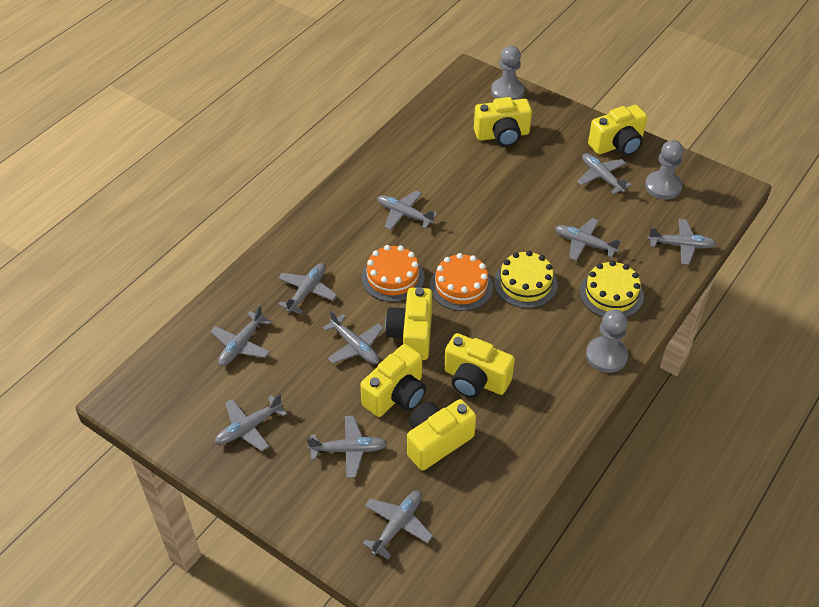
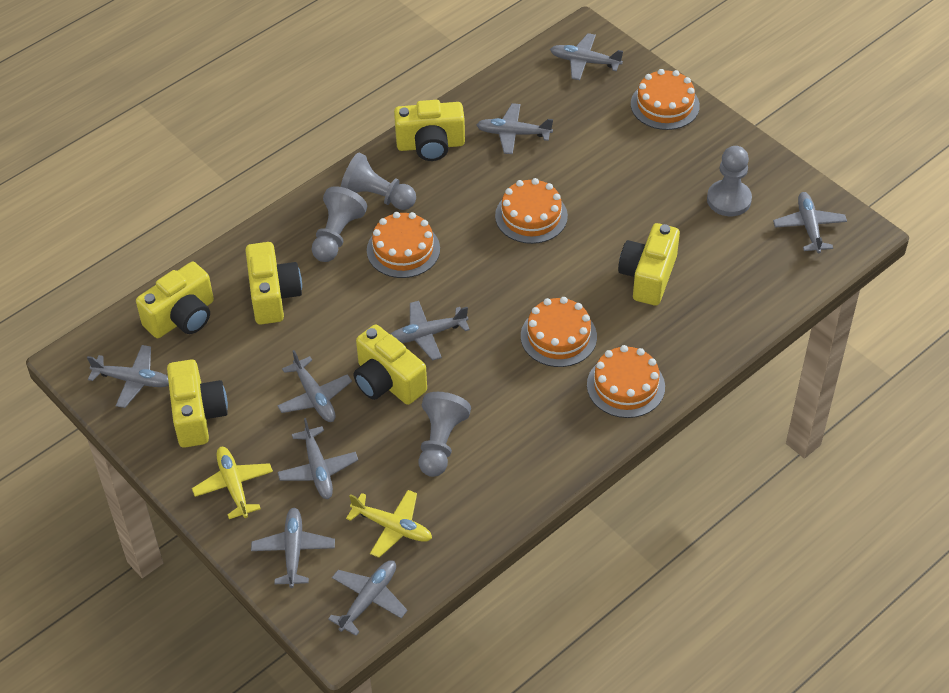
grey pawn: [491,46,524,100] [586,309,628,373] [645,140,684,200] = 3 -> [312,186,367,262] [341,153,416,210] [418,392,471,477] [707,146,752,216] = 4
grey plane: [211,305,271,366] [215,394,287,451] [278,263,337,314] [307,415,388,478] [323,310,384,364] [363,491,433,559] [377,190,438,230] [555,218,621,261] [577,153,632,194] [648,219,717,265] = 10 -> [87,345,169,408] [251,508,335,588] [277,350,352,422] [277,418,358,499] [328,560,407,636] [391,301,470,360] [476,103,553,154] [550,33,623,80] [773,192,847,254] = 9
orange cake: [361,245,425,302] [430,253,493,311] = 2 -> [367,212,440,278] [495,178,568,244] [521,297,597,367] [587,345,665,418] [631,69,700,130] = 5
yellow cake: [494,251,558,308] [579,260,644,317] = 2 -> none = 0
yellow plane: none = 0 -> [192,447,273,519] [346,490,432,558] = 2

